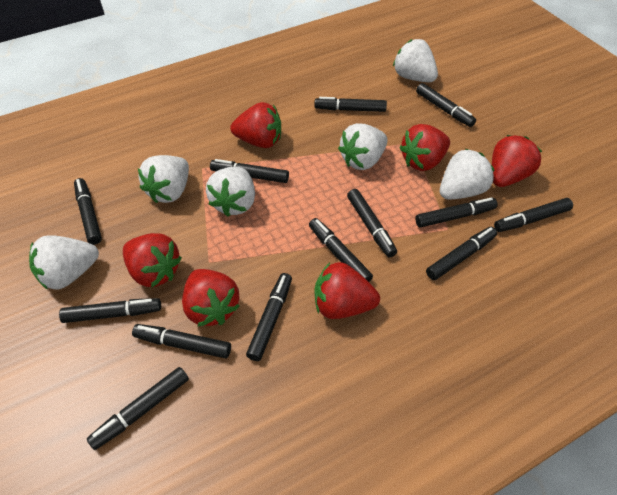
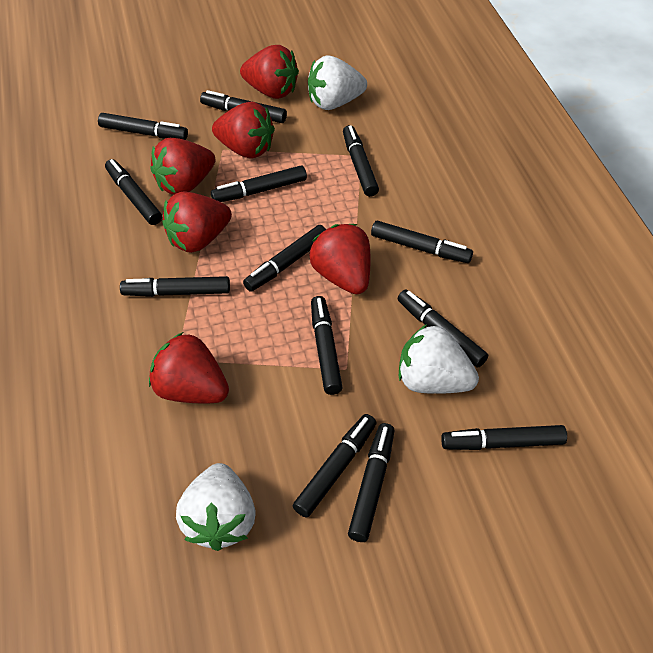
white strawberry: [29,235,99,290] [138,155,189,203] [206,167,255,217] [338,123,388,170] [393,39,438,82] [440,149,494,199] = 6 -> [176,463,256,551] [308,55,367,110] [399,324,479,394] = 3

